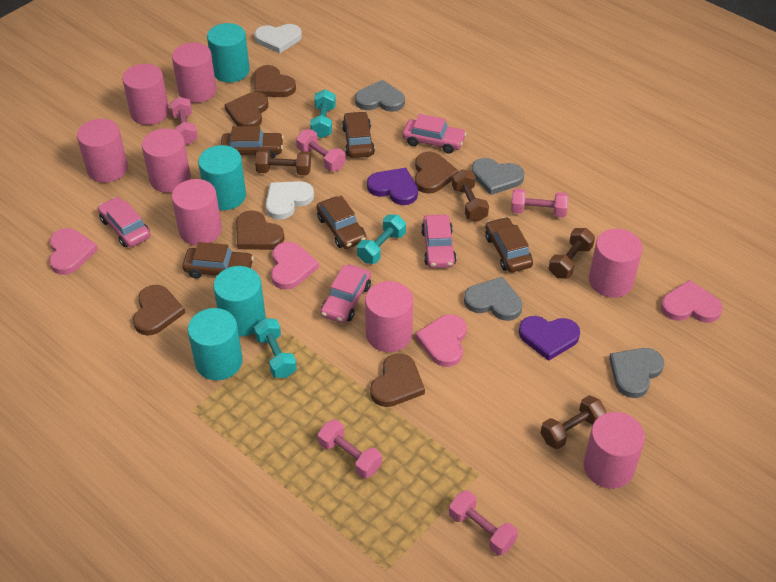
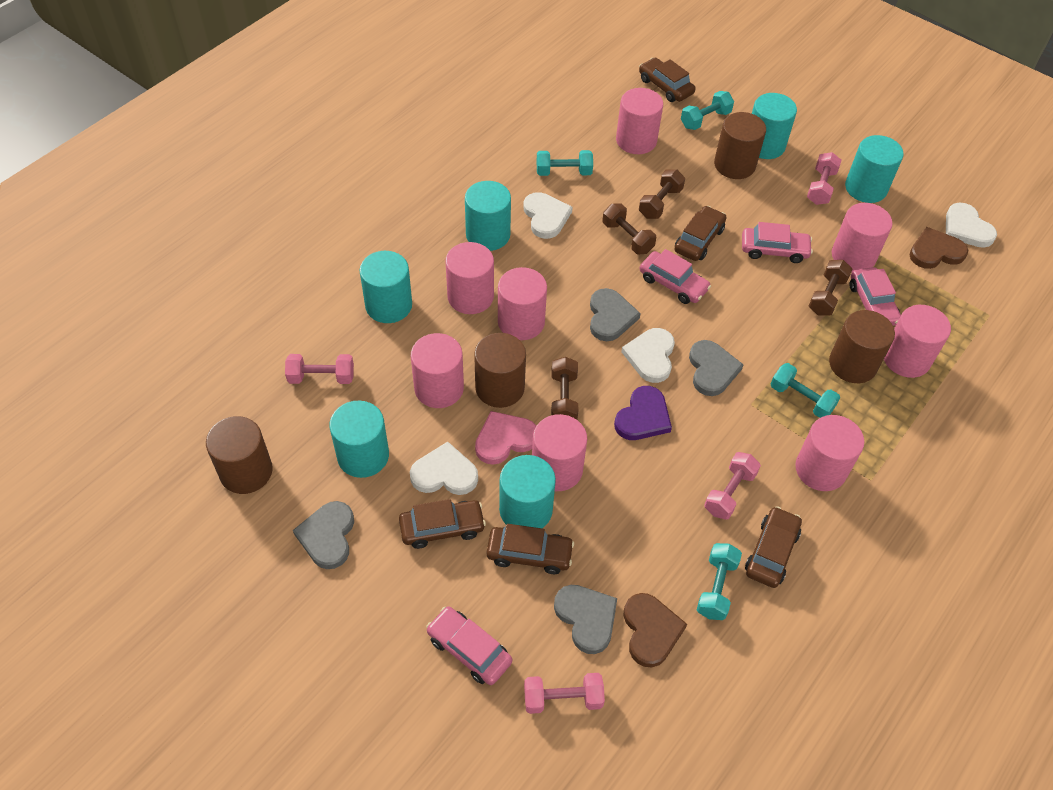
brown cylinder: none = 0 -> [206,416,273,494] [474,333,526,408] [714,112,766,179] [829,310,895,383] = 4
brown heart: [133,285,185,336] [225,92,268,126] [236,210,285,250] [254,65,296,97] [370,353,425,407] [415,152,459,194] = 6 -> [623,593,687,667] [909,227,968,269] = 2
pink dumbbell: [169,97,198,145] [296,129,346,171] [318,419,382,479] [449,490,518,556] [511,188,569,217] = 5 -> [285,354,354,384] [524,673,605,714] [704,452,761,520] [807,152,842,205] = 4
pink heart: [49,228,98,275] [271,242,319,290] [415,314,467,367] [661,280,723,323] = 4 -> [475,411,536,465] = 1
purple heart: [367,168,418,205] [519,316,580,361] = 2 -> [614,386,672,440] = 1
turquoise cylinder: [188,308,242,380] [198,145,246,210] [207,23,250,82] [213,266,266,337] = 4 -> [329,401,389,478] [359,251,412,323] [465,181,511,251] [499,455,556,528] [752,93,797,159] [845,135,904,203] = 6
turquoise dumbbell: [254,318,297,378] [310,90,336,138] [357,215,406,264] = 3 -> [537,150,593,176] [681,91,734,130] [697,543,742,620] [771,363,840,418] = 4
white heart: [254,24,302,53] [266,181,314,220] = 2 -> [410,442,478,495] [523,192,573,239] [621,328,675,383] [946,203,997,248] = 4

